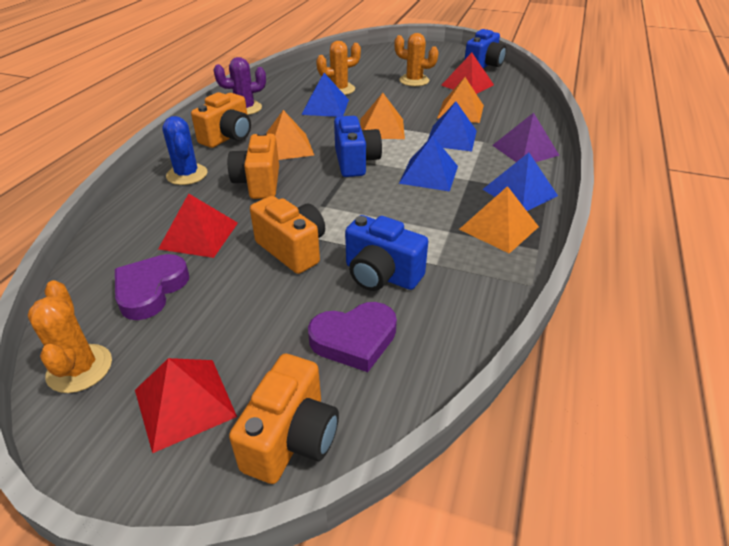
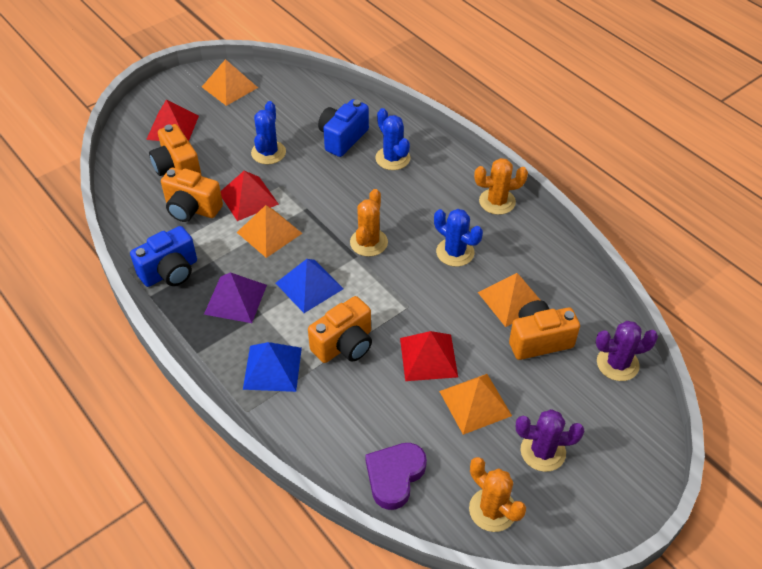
blue cactus: [162,116,208,185] = 1 -> [251,101,286,164] [375,108,411,170] [434,209,483,267] = 3
blue camera: [334,116,382,177] [345,215,428,291] [465,29,506,69] = 3 -> [130,226,197,287] [318,99,369,157] = 2
blue pyramid: [301,73,349,117] [399,135,458,191] [427,102,477,151] [482,153,558,211] = 4 -> [243,342,302,392] [276,259,344,313] = 2
purple cactus: [214,57,266,115] = 1 -> [516,409,584,472] [596,321,658,381] = 2
purple heart: [115,254,189,320] [308,302,397,372] = 2 -> [365,443,427,510] = 1

